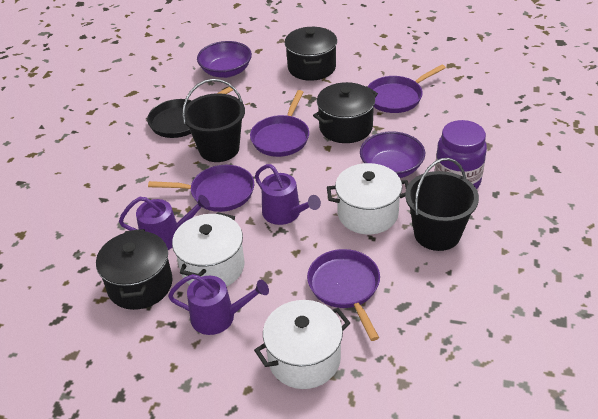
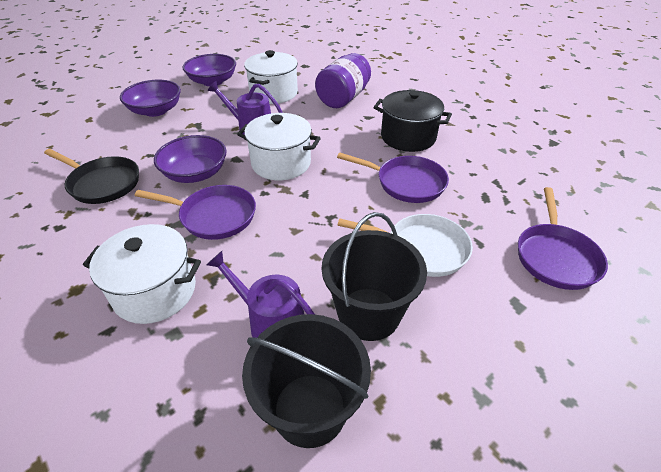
black pot: [96,229,173,310] [285,27,337,81] [313,82,378,143] = 3 -> [373,90,452,152] = 1
purple bowl: [197,41,252,78] [360,131,425,178] = 2 -> [120,80,181,117] [154,135,227,183] [182,54,236,86] = 3
purple pan: [148,165,254,212] [250,90,309,157] [307,249,380,341] [368,65,446,113] = 4 -> [135,185,256,240] [337,153,449,203] [518,187,608,290] = 3
purple watering can: [119,195,210,250] [168,274,269,335] [255,164,321,225] = 3 -> [207,251,315,338] [208,81,283,135] = 2
white pan: none = 0 -> [337,214,473,277] = 1

